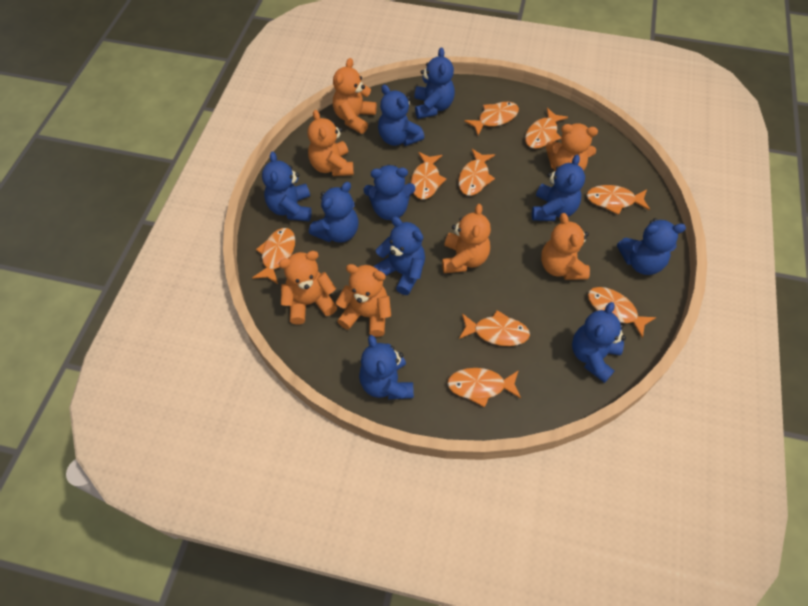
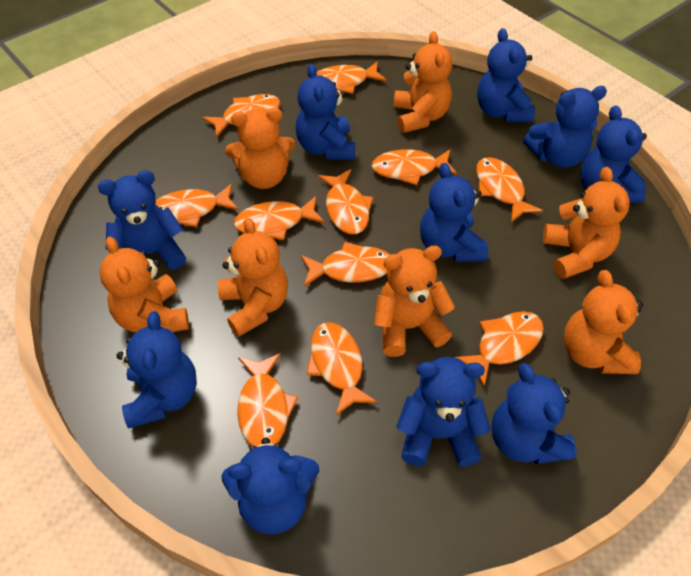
orange fish: [252,228,295,284] [411,152,446,199] [447,368,521,407] [459,149,495,196] [459,310,530,346] [464,102,519,135] [525,108,568,149] [586,185,650,215] [588,287,656,338] = 9 -> [155,184,239,227] [202,94,281,137] [234,196,325,240] [237,353,298,447] [300,242,390,287] [306,322,377,415] [317,61,387,94] [318,169,373,234] [371,149,457,185] [454,311,544,387] [476,157,543,223] = 11

